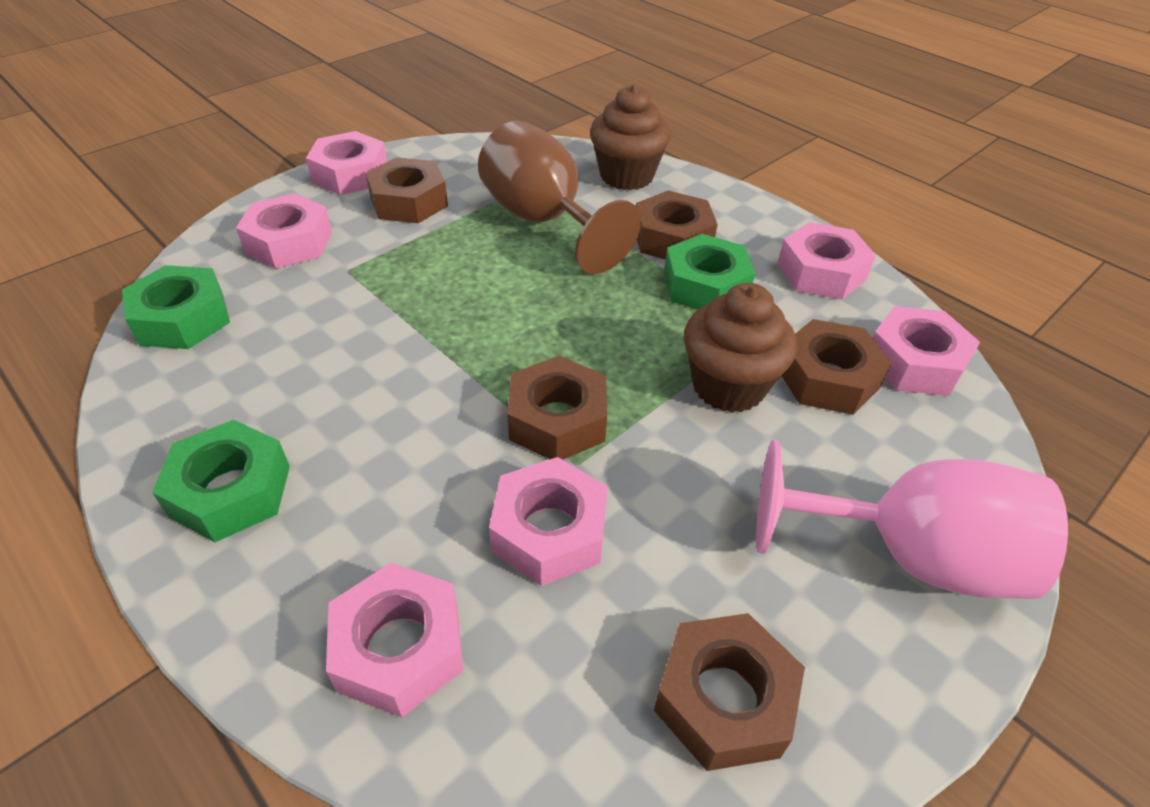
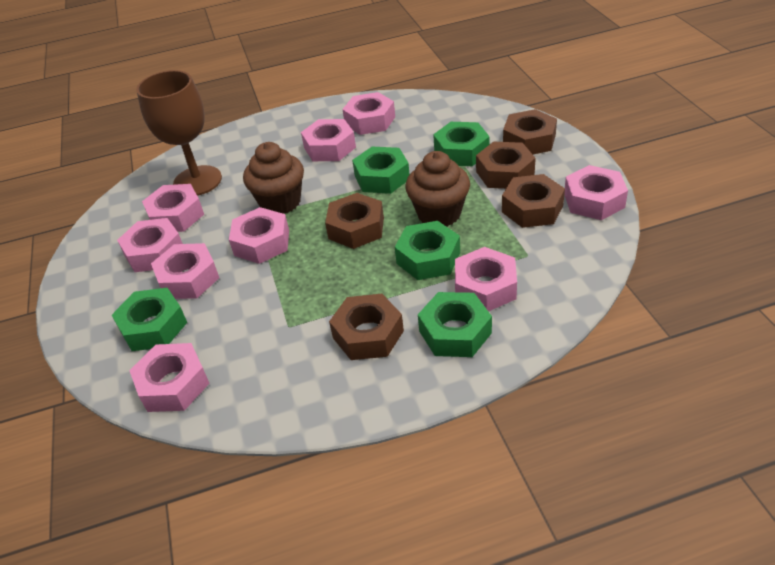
green nut: [122,265,230,349] [152,420,290,542] [664,234,755,310] = 3 -> [112,288,187,351] [352,147,410,194] [395,221,460,280] [418,292,492,357] [433,122,490,166] = 5
pink goblet: [756,440,1068,599] = 1 -> none = 0
pink nut: [236,193,332,269] [306,131,387,195] [326,563,463,717] [489,457,608,586] [777,222,876,299] [873,306,980,396] = 6 -> [117,218,183,272] [129,343,210,412] [142,184,204,232] [151,243,219,299] [229,207,289,264] [301,119,356,161] [342,92,395,135] [455,247,517,312] [564,165,628,220] = 9

